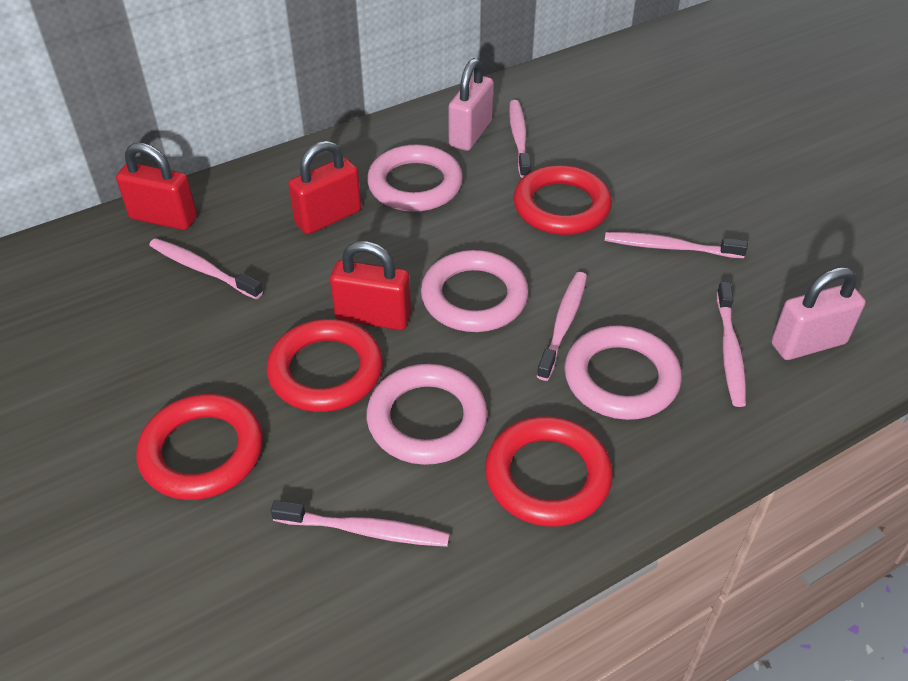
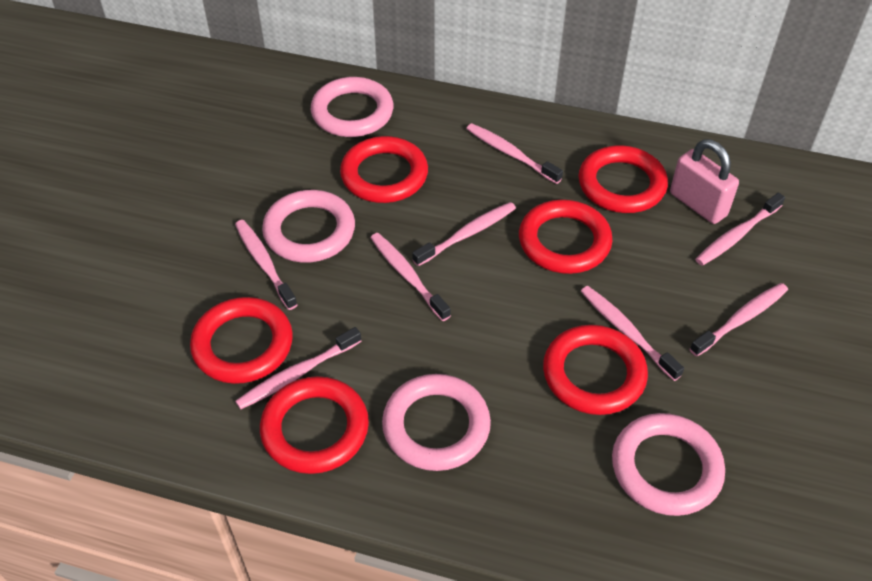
pink padlock: [448,58,494,151] [771,267,866,360] = 2 -> [670,139,739,224] = 1
pink toothbrush: [149,238,263,299] [271,500,450,547] [509,100,531,178] [537,272,587,381] [605,232,748,258] [717,282,746,407] = 6 -> [235,220,298,310] [235,327,362,409] [370,233,451,321] [412,202,516,266] [466,123,563,184] [580,286,684,381] [690,283,788,357] [695,193,785,266] = 8
red padlock: [116,143,197,230] [288,141,361,234] [330,241,411,330] = 3 -> none = 0
red ring: [137,394,263,500] [266,319,383,412] [485,416,613,527] [513,165,612,235] = 4 -> [190,297,293,384] [260,376,369,474] [340,136,428,203] [519,200,612,274] [543,325,648,415] [578,145,668,213] = 6

